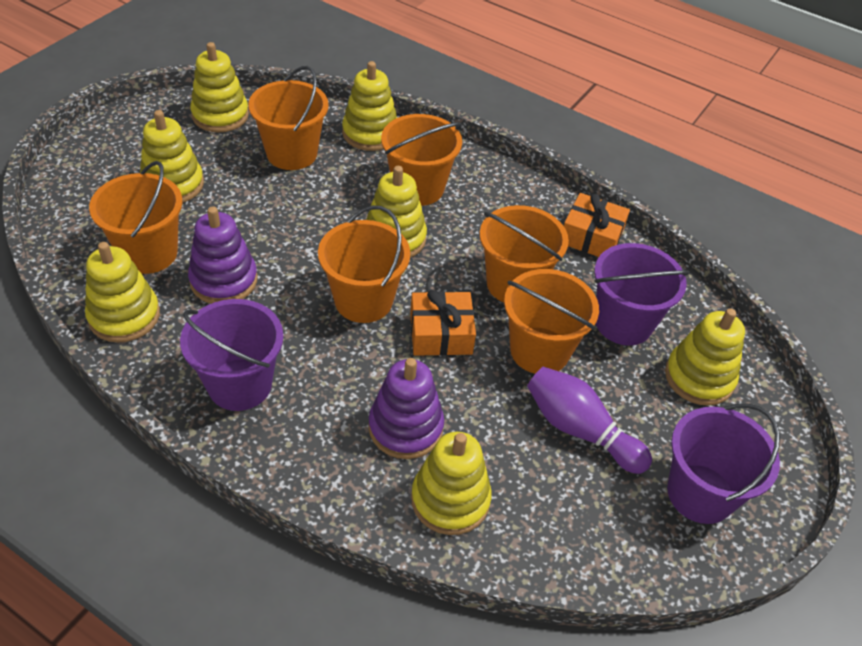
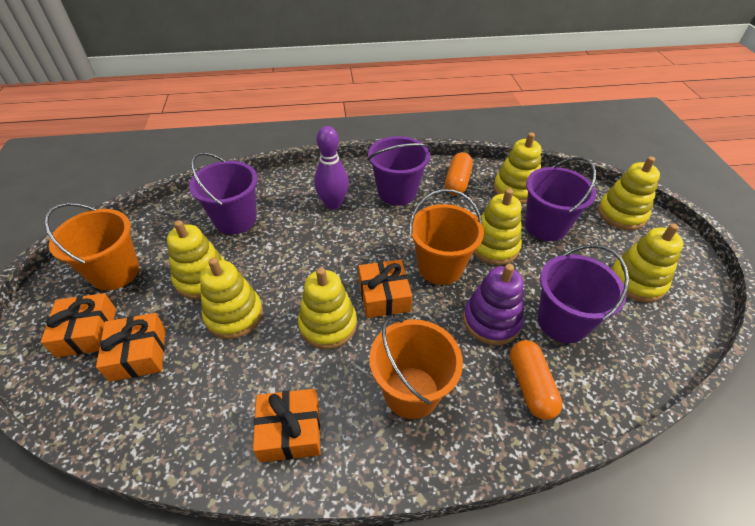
orange bucket: [89,161,183,274] [248,66,329,170] [318,205,410,323] [381,114,462,206] [480,205,569,303] [504,269,599,374] = 6 -> [44,203,139,291] [369,317,463,419] [409,189,484,285] = 3
orange capsule: none = 0 -> [445,152,473,195] [510,340,562,420] = 2
orange gift: [410,290,476,356] [564,193,630,257] = 2 -> [41,293,116,357] [96,313,166,382] [253,389,321,462] [358,259,412,318] = 4
purple bucket: [180,299,283,411] [594,243,690,346] [667,404,780,524] = 3 -> [189,152,258,234] [367,136,431,206] [525,157,596,241] [538,244,629,343] = 4
purple stacking toy: [188,206,258,304] [368,358,444,459] = 2 -> [463,264,524,345] = 1

